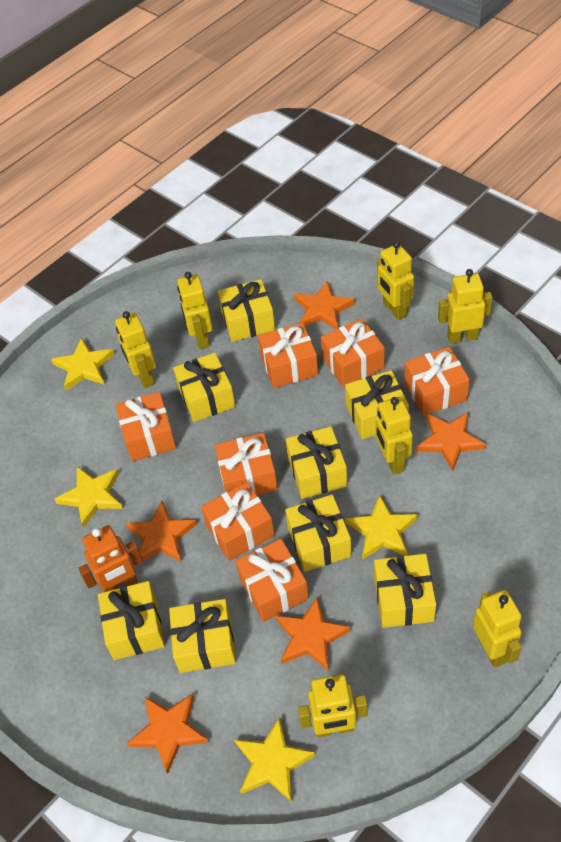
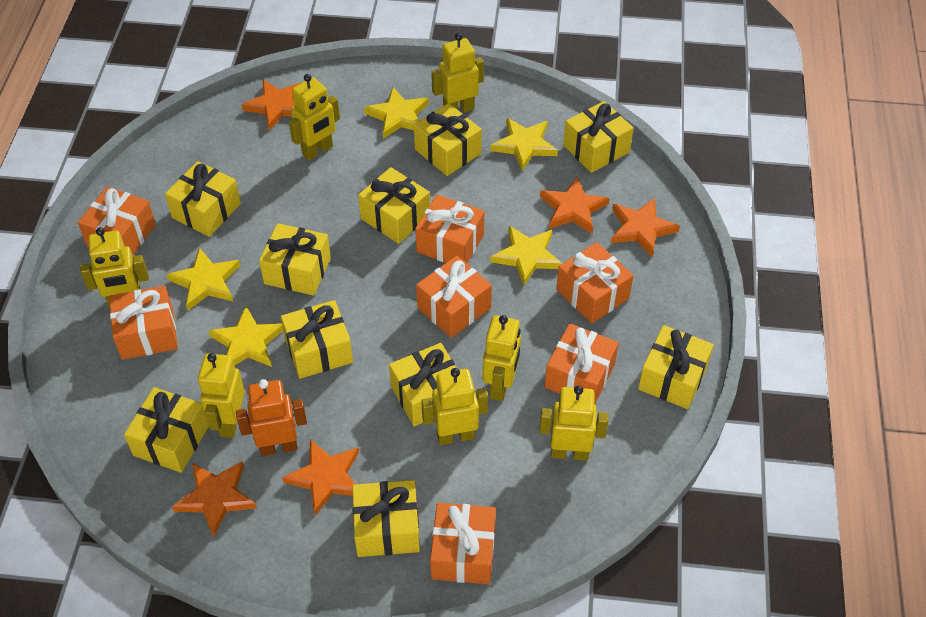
yellow gift: [98,581,165,660] [169,599,236,673] [173,353,236,422] [218,279,275,342] [285,495,352,572] [286,426,347,499] [345,370,409,439] [374,554,436,628] = 8 -> [124,387,209,473] [165,161,241,237] [259,223,331,296] [281,300,353,379] [352,480,420,557] [358,167,430,244] [389,343,456,427] [414,103,482,176] [563,101,634,173] [638,325,714,409] = 10
yellow star: [51,337,115,391] [54,466,123,528] [234,717,316,802] [345,494,418,560] = 4 -> [167,247,241,310] [208,306,283,367] [364,87,429,139] [490,118,558,171] [490,226,563,286] = 5

